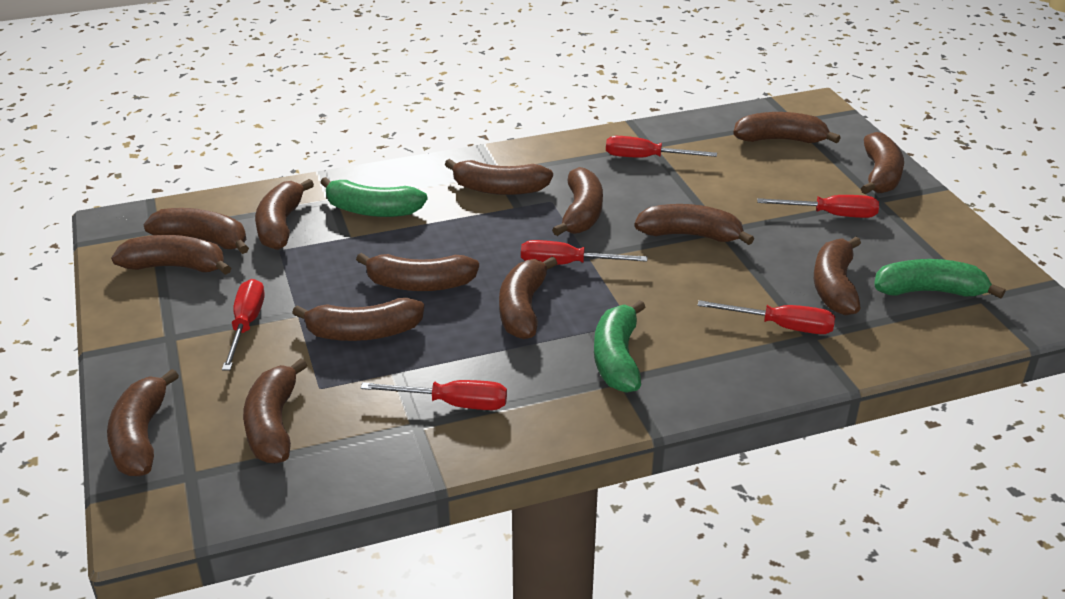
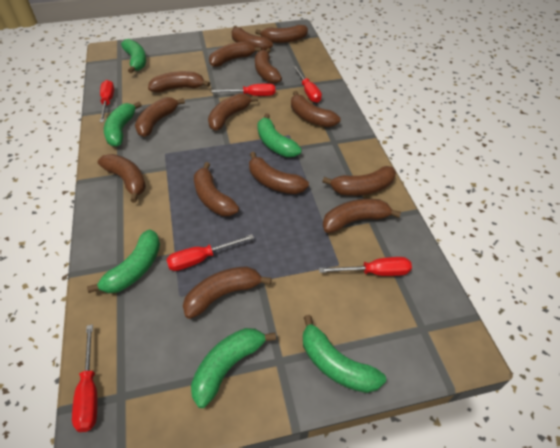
green banana: [320,177,427,217] [594,300,645,393] [874,259,1005,299] = 3 -> [87,229,160,293] [104,102,142,147] [121,39,146,73] [191,328,276,408] [257,113,302,157] [303,315,386,393] = 6

